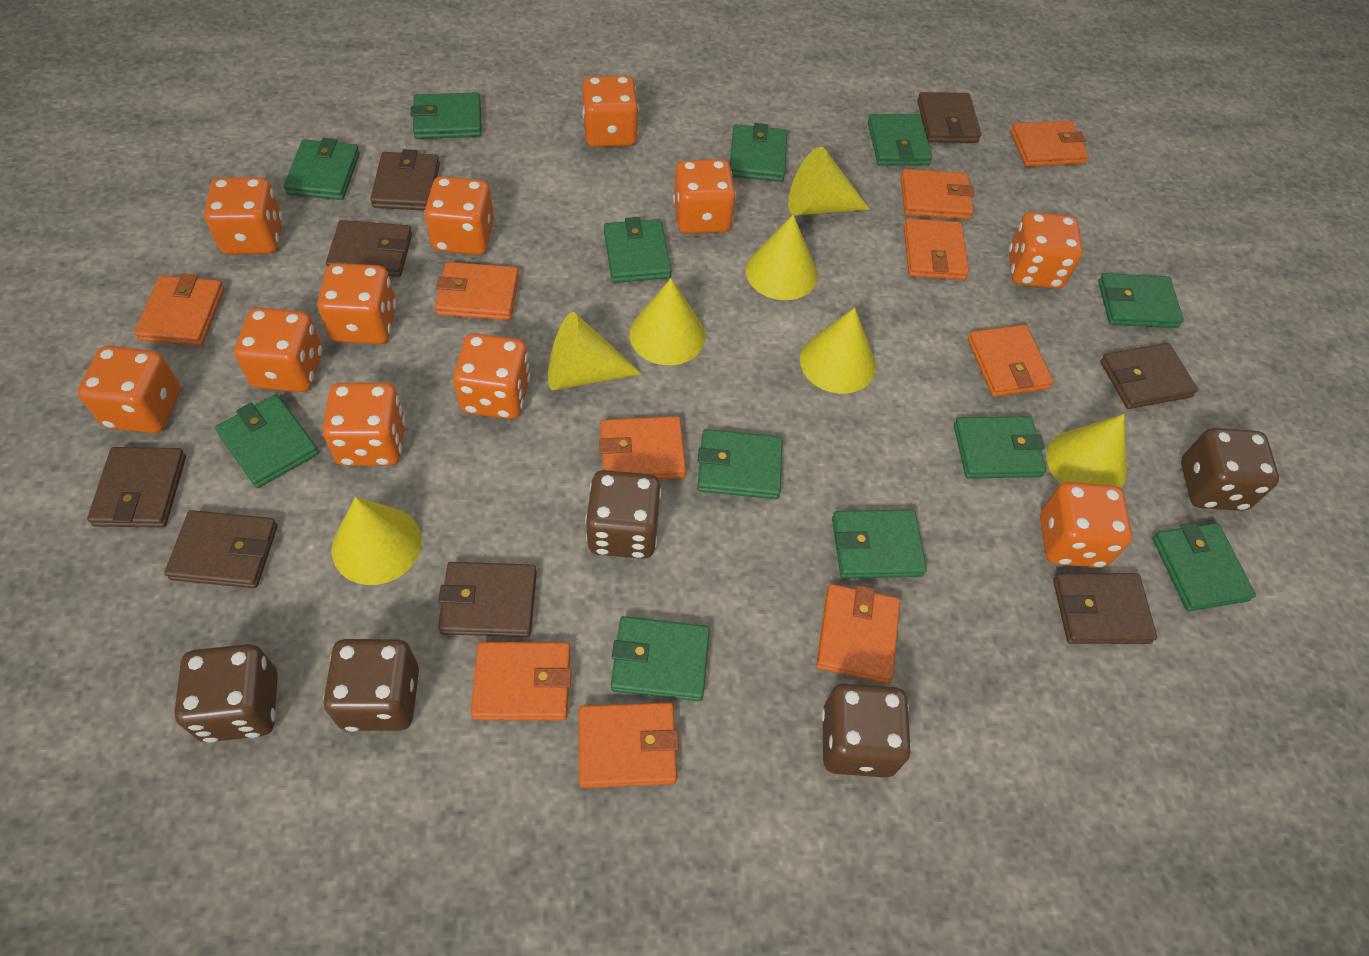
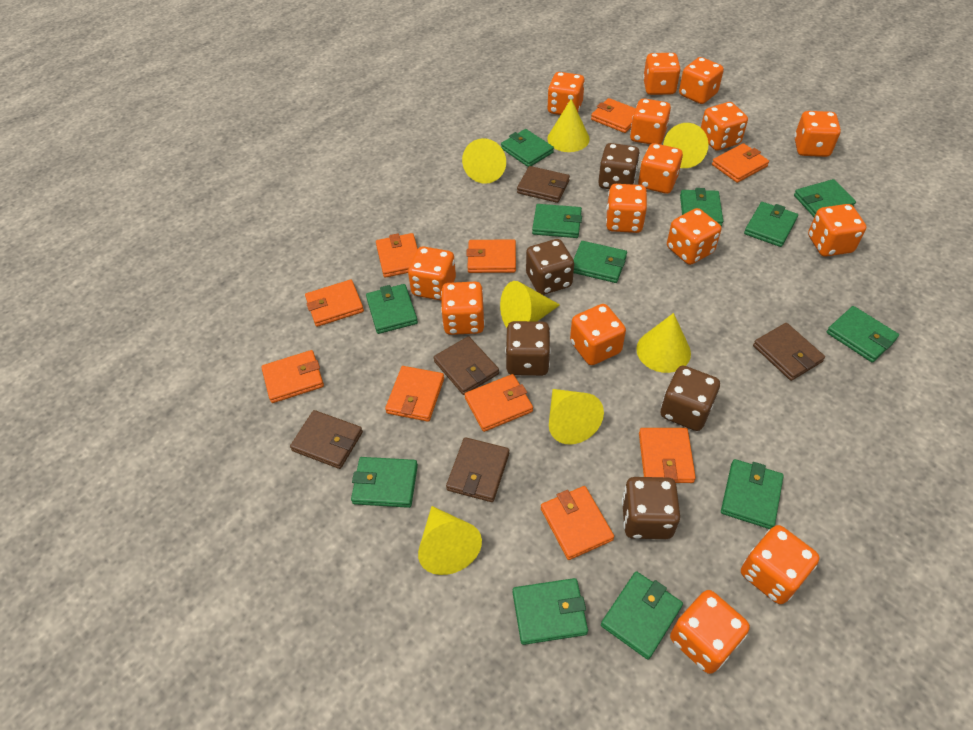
brown wallet: [87,447,186,528] [165,510,278,588] [326,220,412,277] [370,149,440,211] [438,562,537,637] [917,92,981,143] [1053,573,1157,644] [1100,343,1198,409] = 8 -> [290,410,363,469] [434,336,499,395] [446,437,509,502] [517,166,570,203] [753,323,825,381] = 5
orange dice: [78,346,181,434] [204,177,283,255] [234,307,322,392] [317,263,396,344] [323,383,405,466] [424,176,494,255] [453,333,530,419] [582,75,639,147] [673,159,736,234] [1009,212,1083,289] [1040,482,1132,568] = 11 -> [408,247,456,301] [441,282,485,335] [547,72,585,115] [570,304,626,365] [606,184,647,233] [630,98,671,144] [638,143,683,194] [643,53,681,95] [667,208,721,265] [670,590,750,674] [679,57,724,104] [701,102,748,151] [741,525,819,604] [794,111,841,157] [808,204,866,257] = 15

